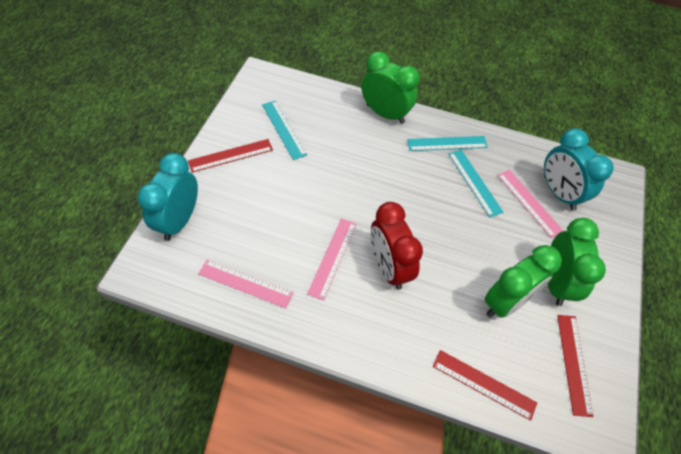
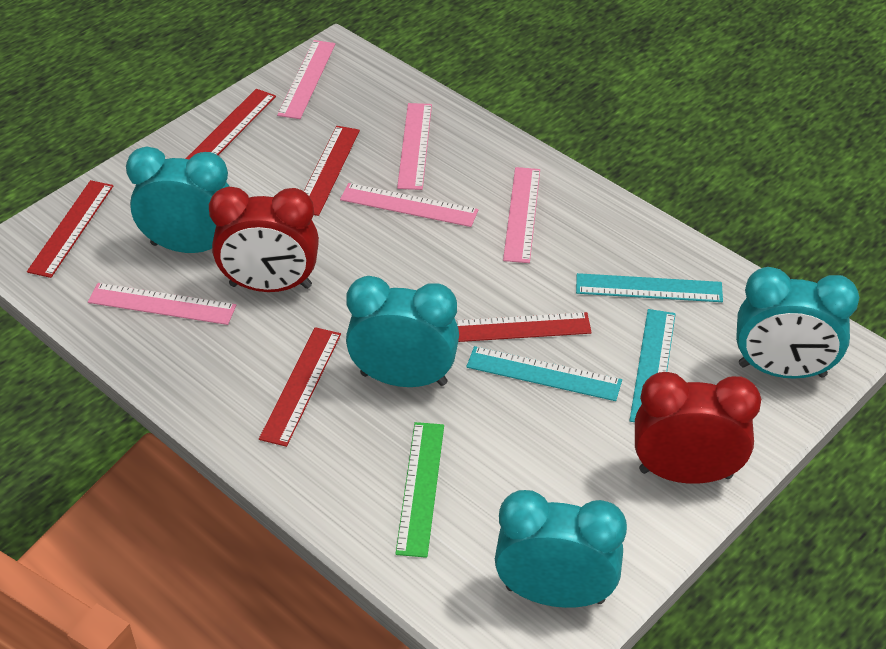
green clock: [362,51,420,124] [485,245,562,318] [547,218,606,306] = 3 -> none = 0
green ruler: none = 0 -> [395,422,444,558] = 1
pink ruler: [198,259,293,308] [307,218,357,300] [497,169,563,238] = 3 -> [88,283,236,325] [277,40,336,119] [340,183,478,227] [397,103,432,190] [503,167,540,263] = 5
red clock: [371,202,423,290] = 1 -> [209,187,319,292] [635,372,761,484] = 2
red ruler: [188,139,273,173] [433,350,537,421] [557,315,593,417] = 3 -> [27,180,113,278] [186,89,276,159] [259,327,341,447] [304,126,360,216] [455,312,592,342] = 5
turquoise clock: [137,153,198,241] [544,128,614,211] = 2 -> [126,146,230,253] [346,276,459,387] [495,490,627,608] [736,267,859,379] = 4

